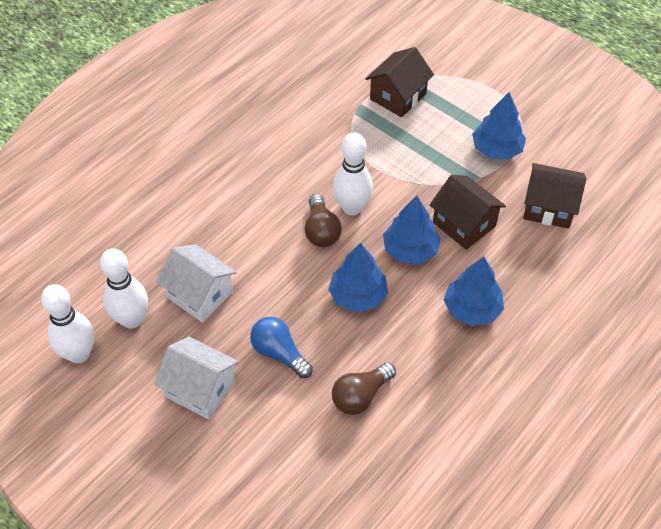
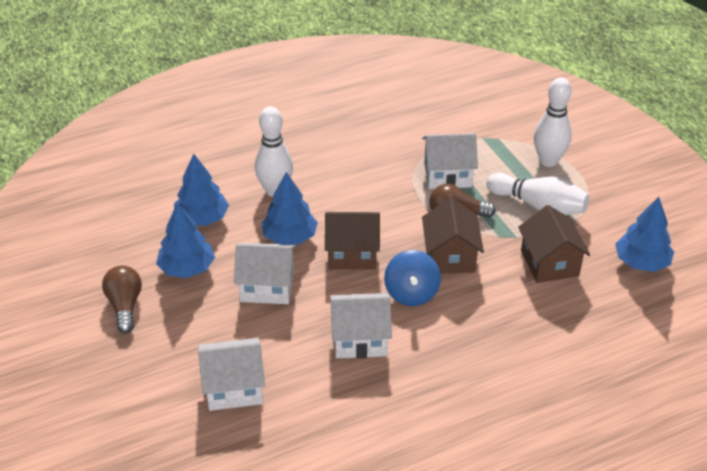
blue light bulb: [250,317,313,378] = 1 -> none = 0
blue spinning top: none = 0 -> [384,250,441,306] = 1
white house: [154,337,238,419] [156,244,237,323] = 2 -> [198,338,265,411] [234,243,296,304] [330,293,392,358] [422,133,478,189] = 4

